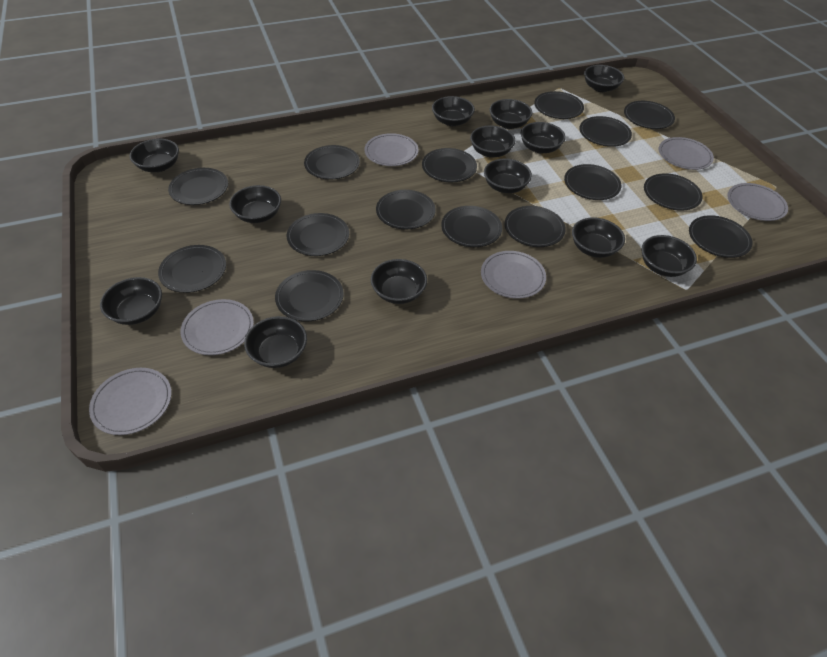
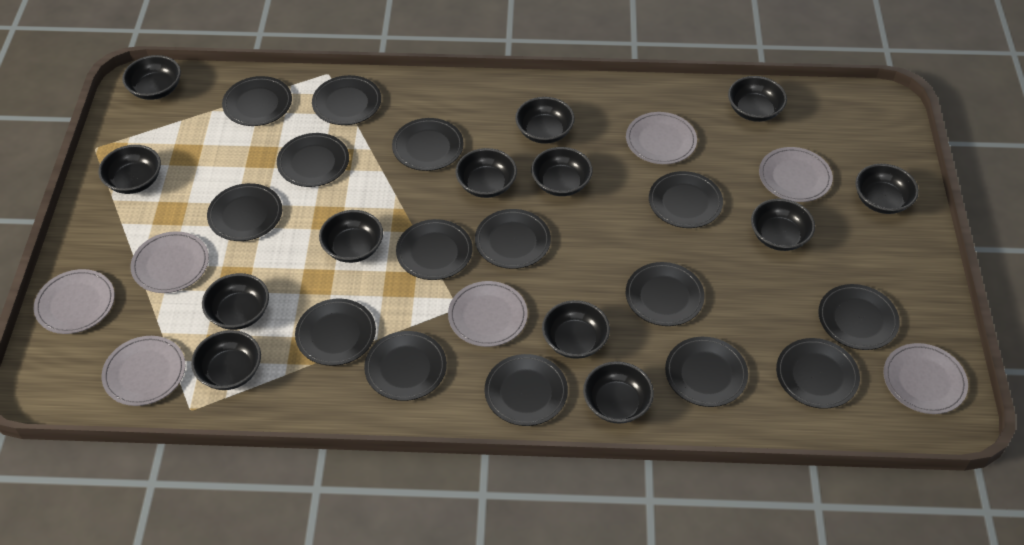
grey plate: [89,368,172,435] [180,299,254,355] [364,133,419,166] [481,251,546,299] [659,137,714,170] [727,183,788,221] = 6 -> [34,269,115,334] [101,336,186,406] [130,231,209,293] [448,281,528,347] [626,112,697,164] [759,147,833,202] [883,343,968,414] = 7

